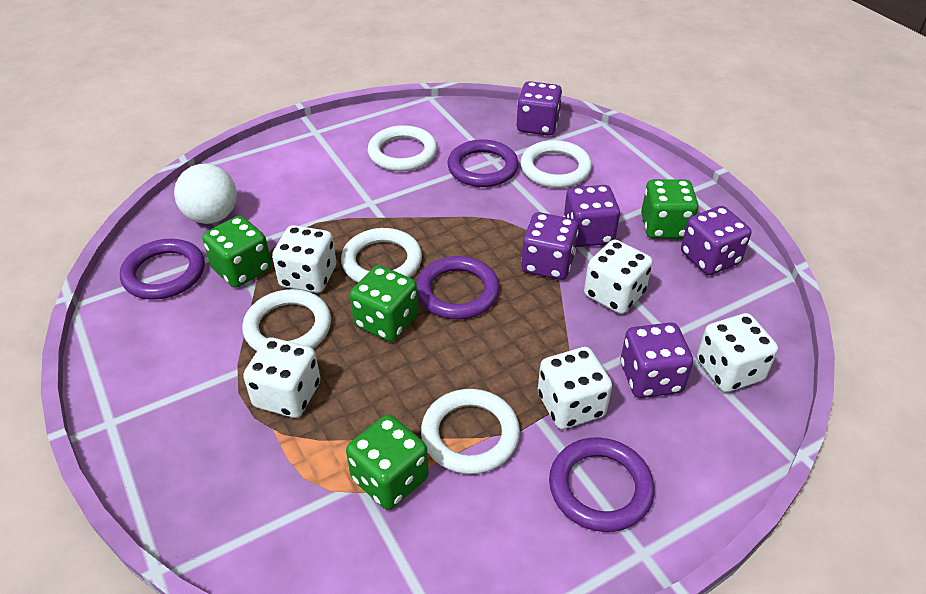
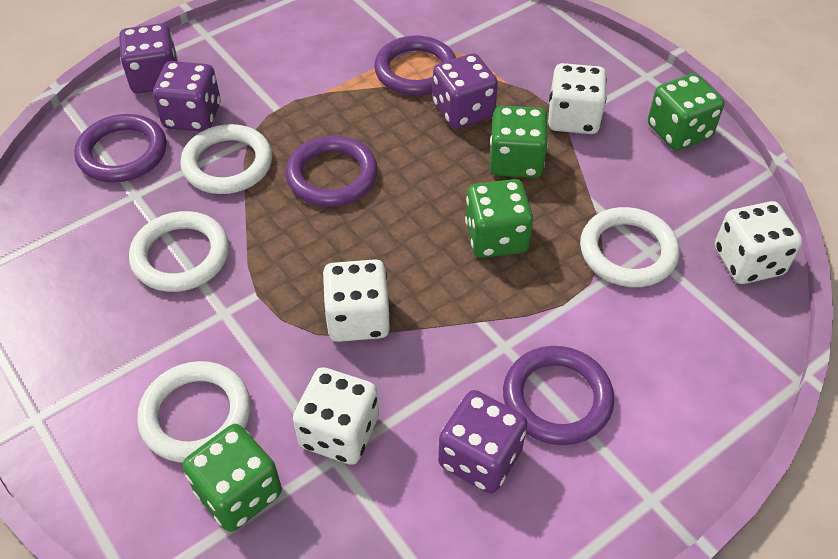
purple dice: [517,81,562,136] [521,212,579,280] [564,185,620,247] [621,322,693,398] [681,206,751,275] = 5 -> [119,23,178,94] [153,61,221,132] [433,53,498,129] [438,390,527,494] = 4
white ball: [174,164,237,224] = 1 -> none = 0
white dice: [243,337,320,418] [272,225,336,293] [538,347,612,429] [584,239,653,314] [697,313,778,392] = 5 -> [293,367,379,465] [323,259,390,342] [548,63,607,134] [715,201,802,284] = 4
white ring: [242,289,331,352] [341,228,422,283] [368,125,437,171] [421,389,520,474] [520,140,592,188] = 5 -> [129,211,229,292] [137,361,251,463] [180,124,272,194] [580,207,680,287] = 4

